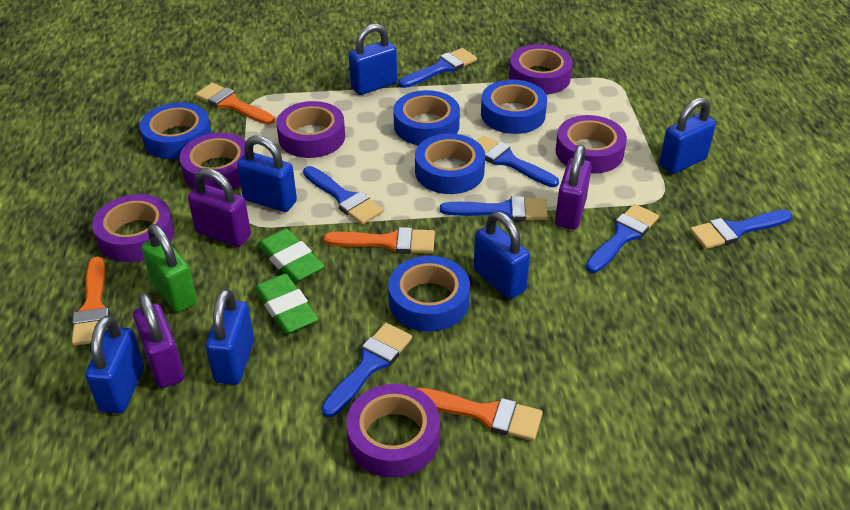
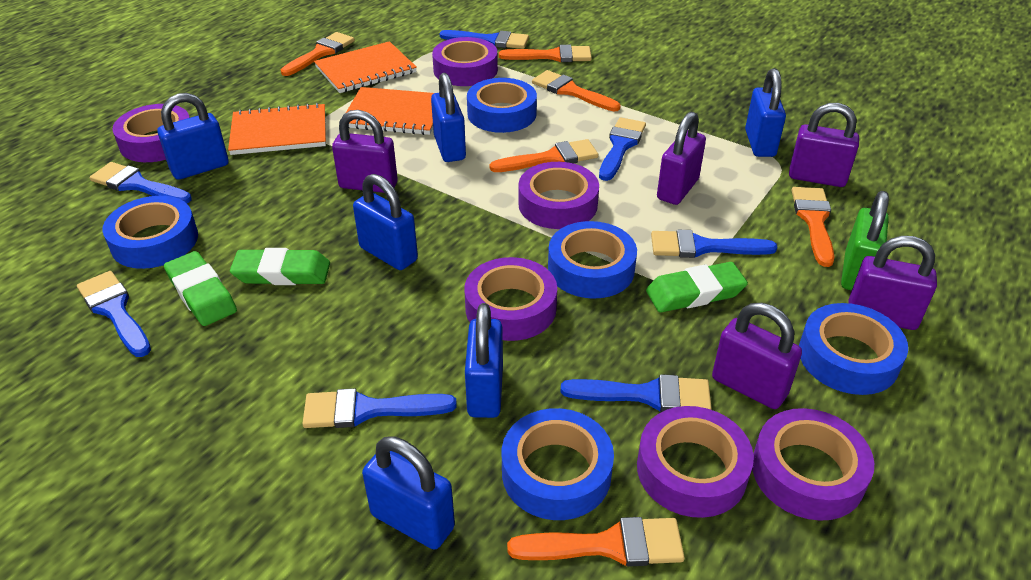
green eraser: [255,274,318,334] [257,229,324,283] = 2 -> [164,251,237,326] [230,248,330,285] [646,262,748,312] = 3
orange brush: [72,257,110,346] [195,83,275,125] [323,227,435,254] [416,388,543,441] = 4 -> [281,32,355,76] [490,139,598,172] [499,45,592,62] [507,517,685,567] [532,70,620,111] [792,187,834,267] = 6
orange notebook: none = 0 -> [228,103,326,155] [314,41,417,93] [346,87,434,135] = 3
purple padlock: [133,293,184,388] [188,168,251,247] [555,145,592,230] = 3 -> [332,110,398,193] [657,112,706,205] [712,303,802,409] [789,103,859,187] [848,236,937,330] = 5

